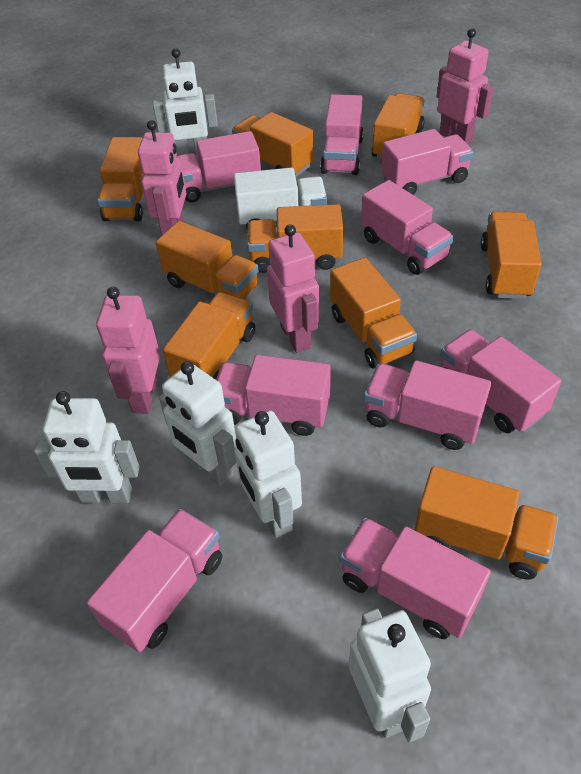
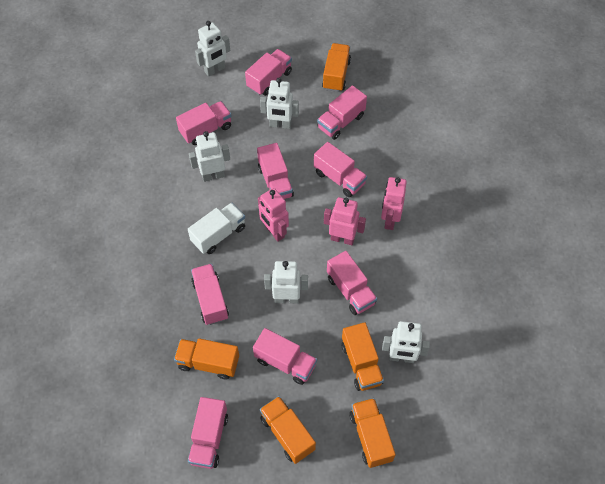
orange truck: [97,137,143,222] [156,221,258,299] [163,292,255,380] [232,112,314,177] [247,204,343,273] [330,258,417,369] [372,93,424,159] [415,466,558,580] [481,212,542,299] = 9 -> [174,338,239,379] [260,396,316,464] [322,43,351,92] [342,322,384,391] [350,398,396,468] = 5
pink robot: [96,287,160,414] [138,120,186,235] [267,224,319,353] [437,28,494,144] = 4 -> [258,188,289,242] [324,197,366,245] [381,177,407,230] = 3

